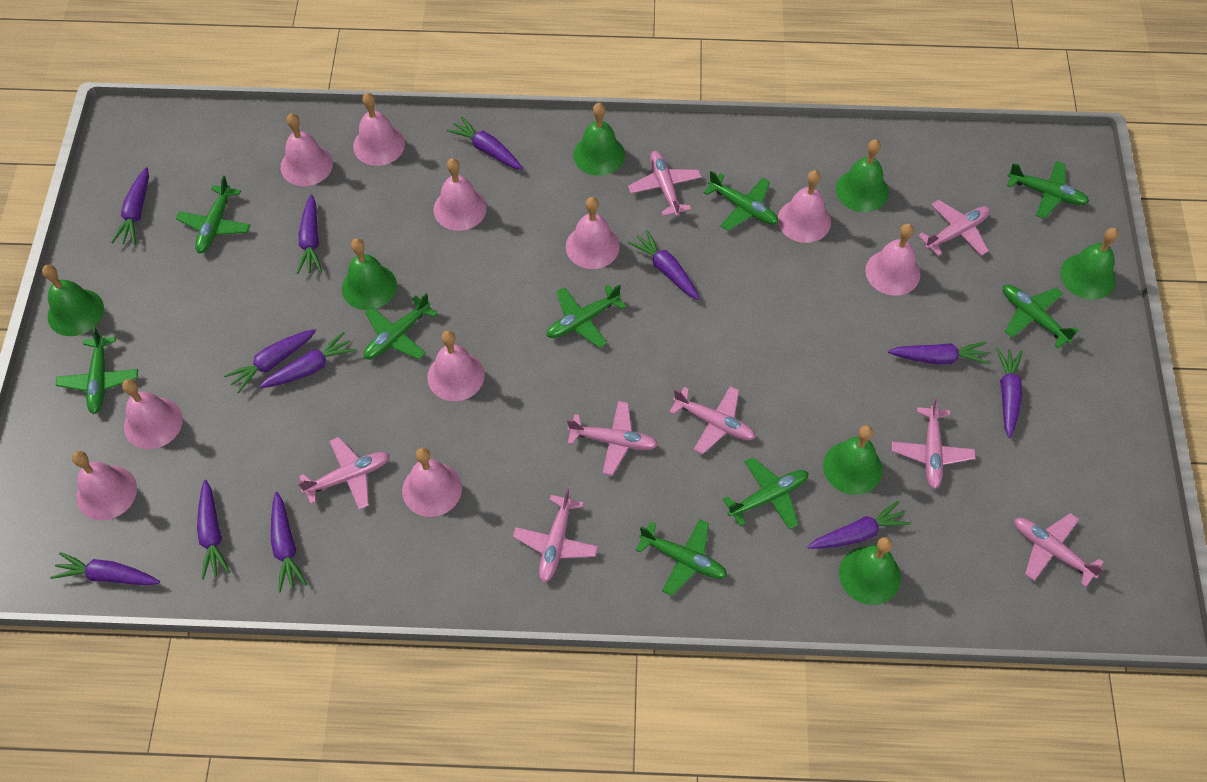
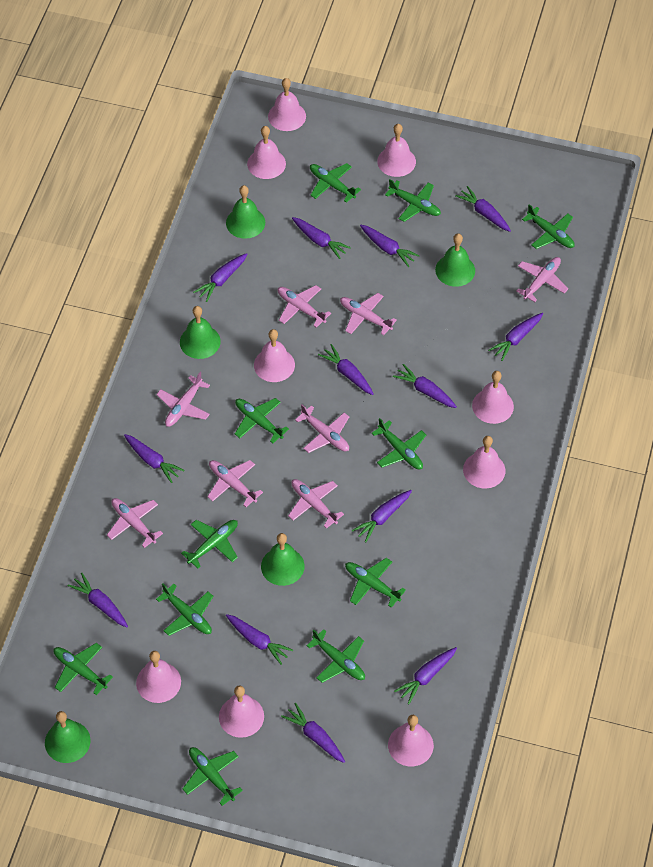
green bell: [42,265,104,336] [342,238,397,310] [573,103,625,176] [823,425,882,495] [836,139,889,212] [839,537,901,605] [1060,228,1119,300] = 7 -> [45,711,91,763] [180,306,221,359] [226,185,265,239] [261,533,305,586] [435,233,475,287] = 5
green plane: [56,327,138,414] [176,176,250,253] [364,293,437,359] [547,285,626,348] [636,519,727,596] [703,171,778,231] [723,457,808,529] [1003,285,1079,349] [1007,161,1089,219] = 9 -> [53,643,113,695] [156,584,213,636] [181,520,238,568] [182,747,243,806] [235,398,289,443] [307,629,365,683] [310,163,361,203] [345,558,406,608] [372,418,426,469] [385,179,441,222] [522,204,575,249] = 11
pink bell: [72,451,137,520] [122,379,183,449] [281,113,333,186] [353,93,405,166] [402,448,462,517] [427,330,485,401] [433,158,487,231] [566,197,620,269] [778,170,831,243] [865,224,920,296] = 10 -> [136,651,181,703] [219,685,264,738] [247,126,286,179] [254,329,295,382] [268,78,306,131] [377,124,416,177] [388,715,434,766] [463,436,505,489] [472,371,514,424] = 9
purple carrot: [51,552,160,586] [111,167,149,245] [197,480,230,580] [224,329,316,394] [259,332,356,388] [271,492,307,592] [297,194,322,274] [447,116,523,170] [628,230,700,300] [807,501,911,549] [888,342,990,365] [996,348,1023,438] = 12 -> [67,573,128,627] [124,434,184,483] [193,253,247,302] [226,614,293,665] [281,703,345,763] [292,217,351,259] [318,344,374,395] [352,490,412,543] [360,225,420,267] [393,364,457,408] [394,647,457,704] [455,186,511,232] [488,313,543,361] = 13

